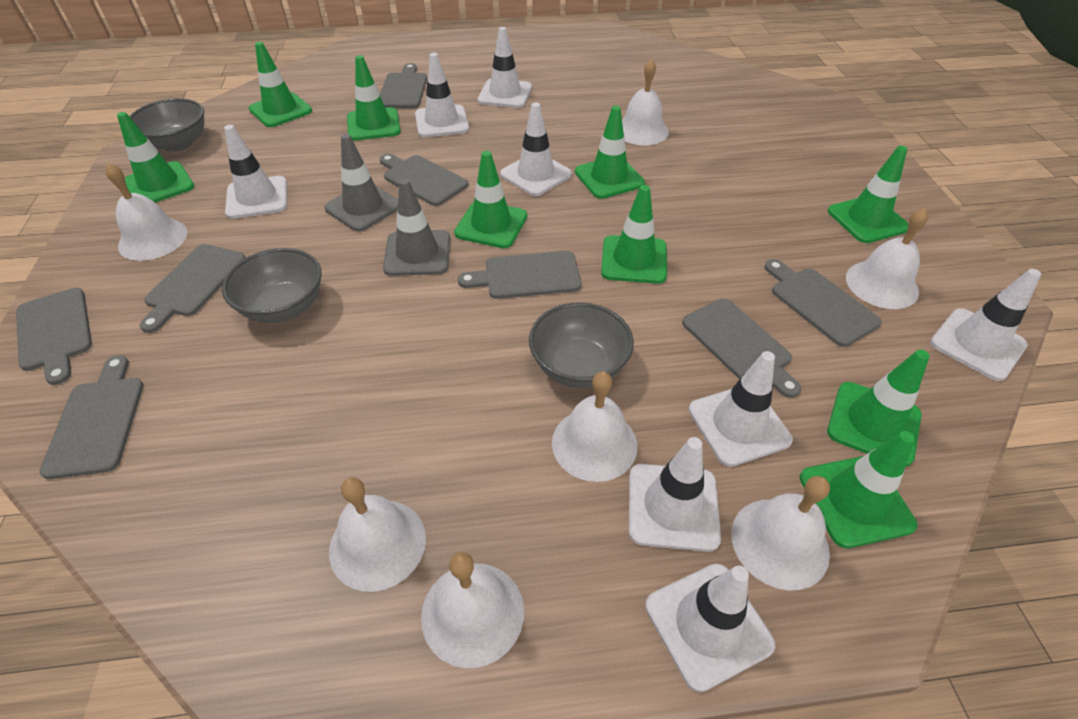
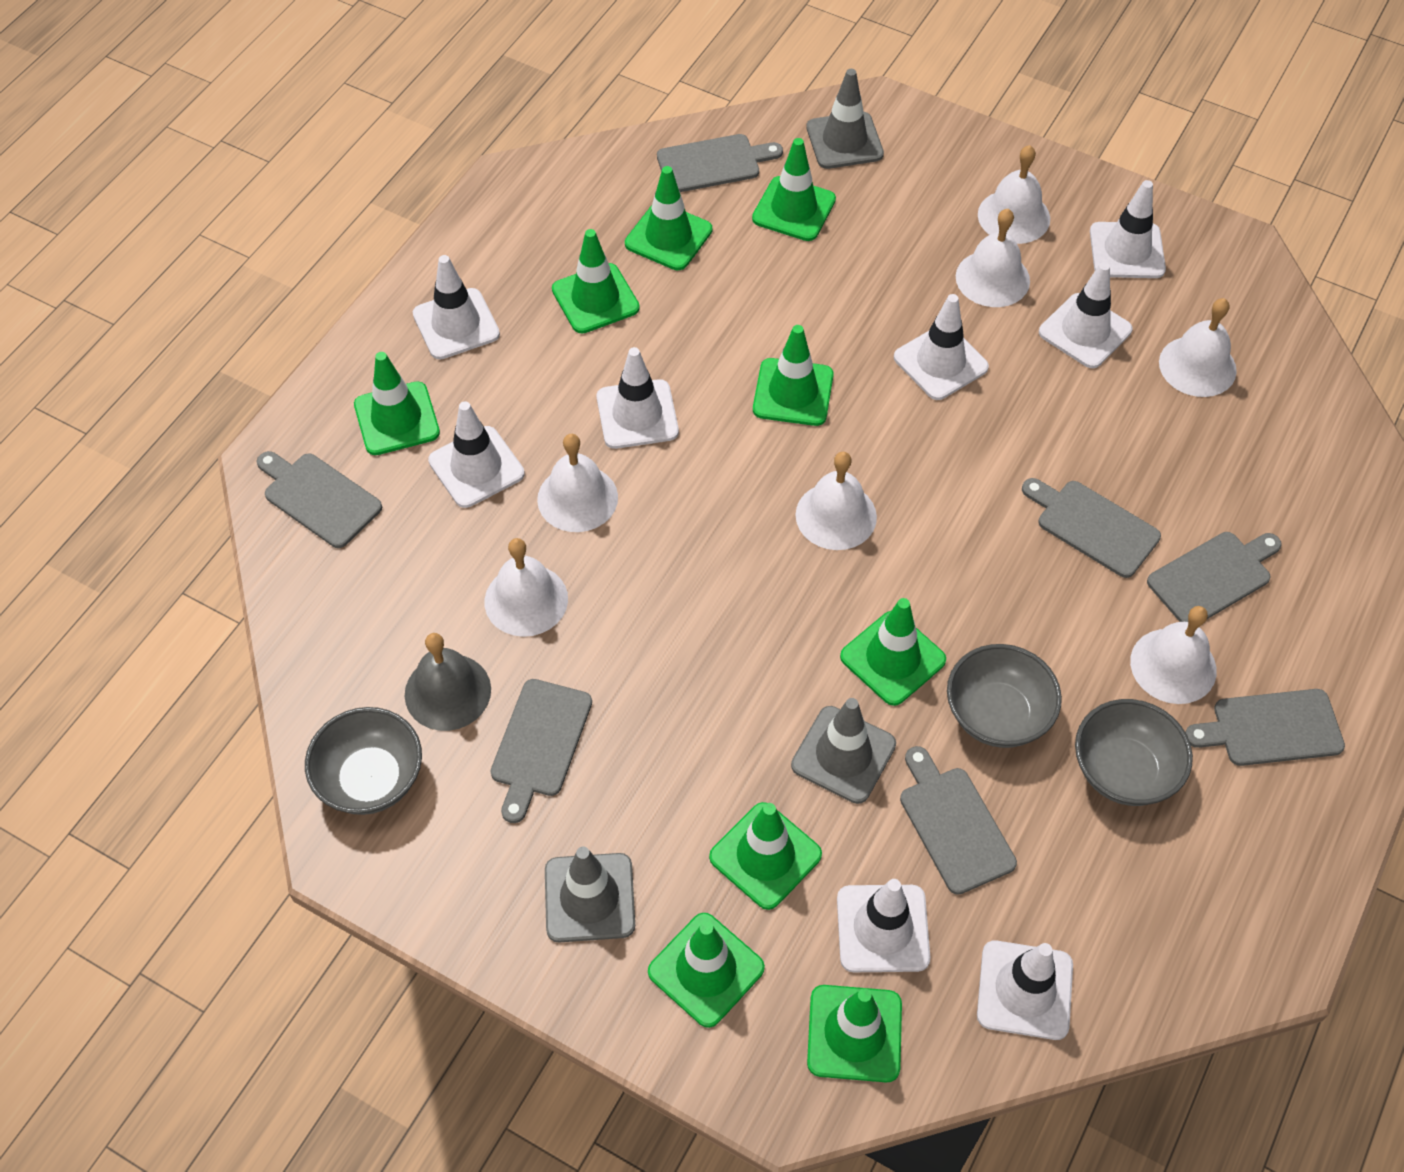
grey bell: none = 0 -> [405,633,491,731] = 1
grey cutting board: [16,288,92,385] [39,355,144,479] [140,244,246,333] [380,63,427,109] [380,154,468,206] [458,251,582,299] [682,299,801,398] [764,259,882,347] = 8 -> [257,451,382,548] [490,679,592,823] [657,134,783,192] [900,746,1017,895] [1022,478,1161,578] [1147,532,1282,622] [1185,689,1345,766] = 7
grey traffic cone: [324,134,398,231] [383,179,450,276] = 2 -> [545,847,635,943] [791,698,896,804] [806,69,884,169] = 3

